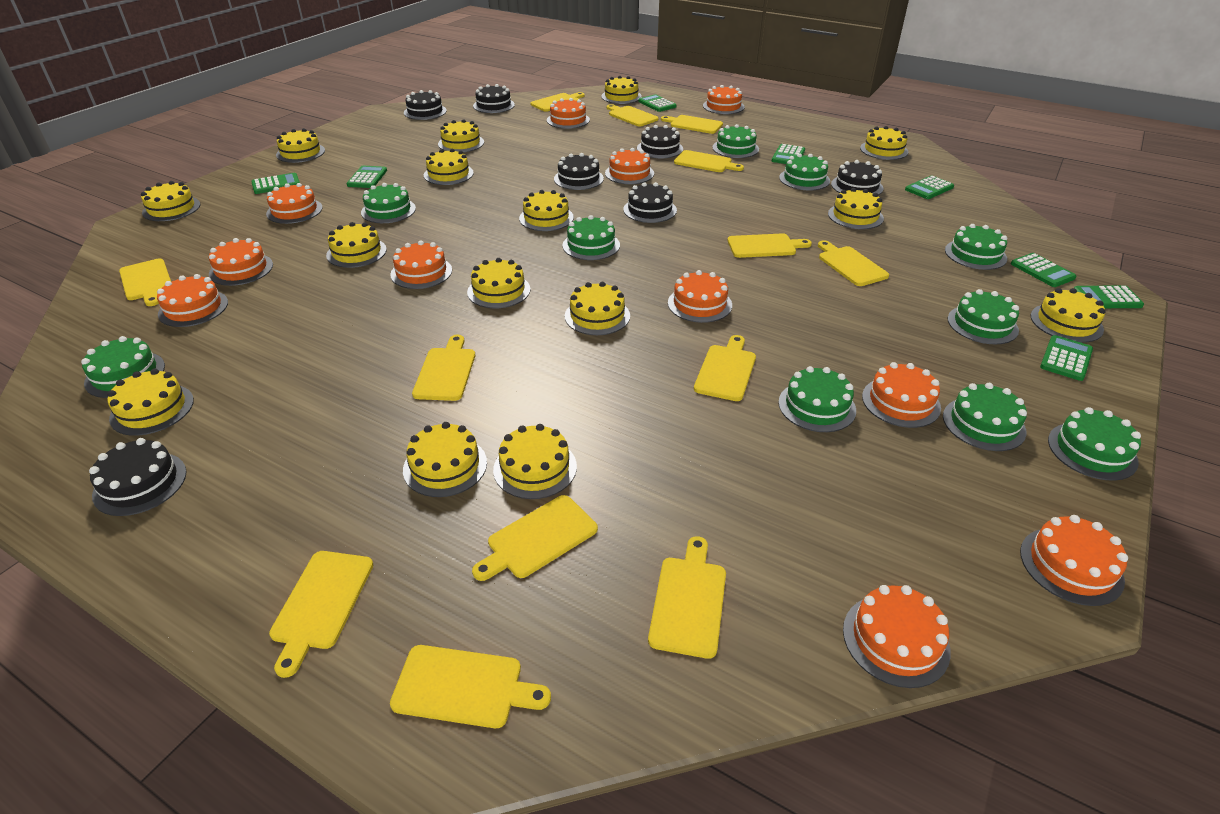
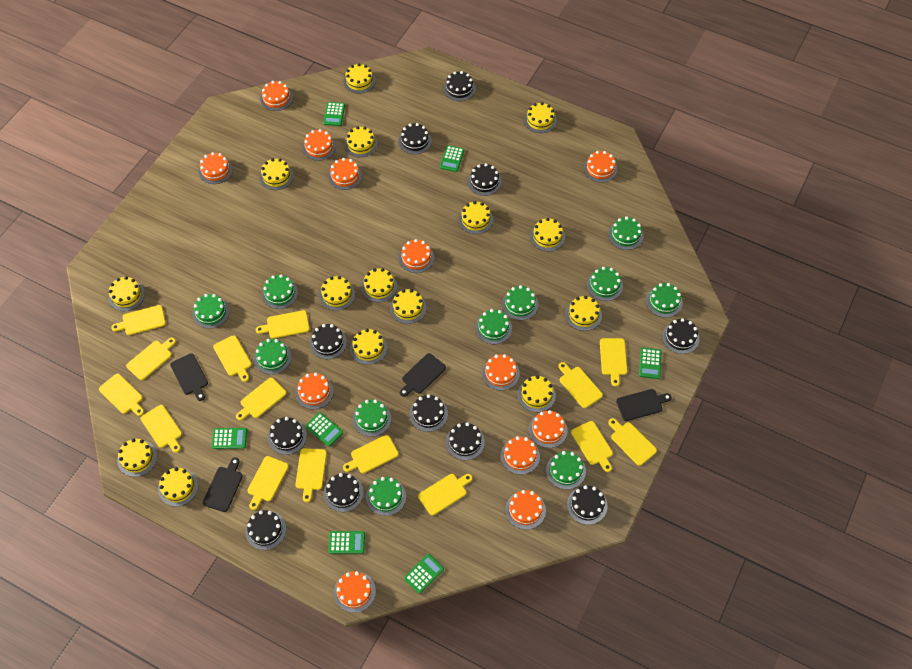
black cake: [89,438,186,516] [404,90,447,120] [473,84,515,113] [554,153,604,190] [623,182,677,223] [637,125,683,158] [831,160,883,195] = 7 -> [245,510,286,550] [268,417,307,455] [310,324,347,359] [324,473,364,512] [398,123,432,154] [409,394,448,432] [443,71,476,101] [446,422,485,460] [468,163,502,196] [567,485,608,525] [662,318,699,354] = 11
black cutting board: none = 0 -> [170,353,208,401] [203,457,243,512] [400,353,446,397] [616,389,672,421] = 4
green cake: [81,336,165,398] [361,183,416,223] [562,215,620,260] [712,124,759,158] [778,366,856,432] [779,153,830,190] [943,383,1027,451] [945,224,1007,270] [948,289,1019,345] [1048,407,1141,481] = 10 -> [192,294,230,329] [254,339,292,375] [262,274,298,309] [353,400,391,437] [366,477,406,516] [475,309,512,344] [502,285,538,320] [546,451,586,490] [587,267,623,301] [608,216,644,250] [646,283,683,318] = 11
green calculator: [251,173,300,194] [346,166,387,188] [638,94,677,112] [772,144,805,164] [905,175,954,199] [1011,253,1076,287] [1040,335,1093,381] [1074,285,1144,308] = 8 -> [212,428,247,449] [306,412,343,447] [323,102,345,126] [328,531,365,554] [404,554,444,594] [440,145,464,172] [639,348,662,379] = 7
orange cake: [157,274,228,327] [209,238,273,286] [266,183,322,224] [390,241,452,289] [547,98,590,129] [605,148,654,184] [668,270,732,323] [703,85,745,114] [843,585,951,688] [862,362,941,428] [1020,515,1128,606] = 11 -> [199,152,233,184] [260,81,293,111] [295,373,334,409] [302,129,336,161] [328,158,362,190] [334,571,376,613] [399,239,434,273] [482,354,520,391] [501,436,540,475] [505,490,546,529] [529,410,568,448] [583,151,618,183] = 12
yellow cutting board: [119,258,171,306] [269,551,373,678] [390,645,551,728] [412,335,475,401] [472,495,598,581] [530,92,585,112] [607,104,659,127] [648,536,726,659] [661,115,723,134] [674,150,744,172] [694,335,756,401] [727,233,812,258] [818,240,889,286] = 13 -> [99,374,144,416] [111,305,166,335] [126,338,176,380] [141,405,182,453] [213,335,251,382] [236,378,286,421] [247,456,289,510] [256,310,310,339] [295,448,327,502] [343,435,399,473] [418,474,472,515] [558,362,603,408] [571,421,613,472] [600,338,627,386] [608,418,657,466] = 15

